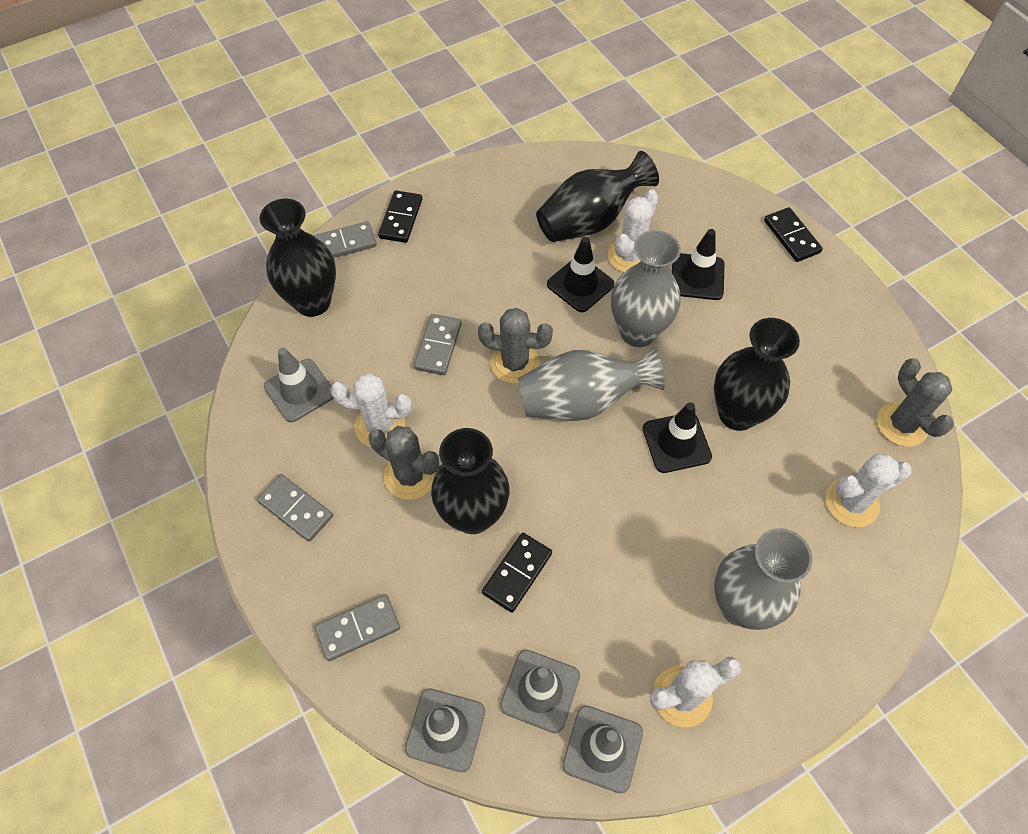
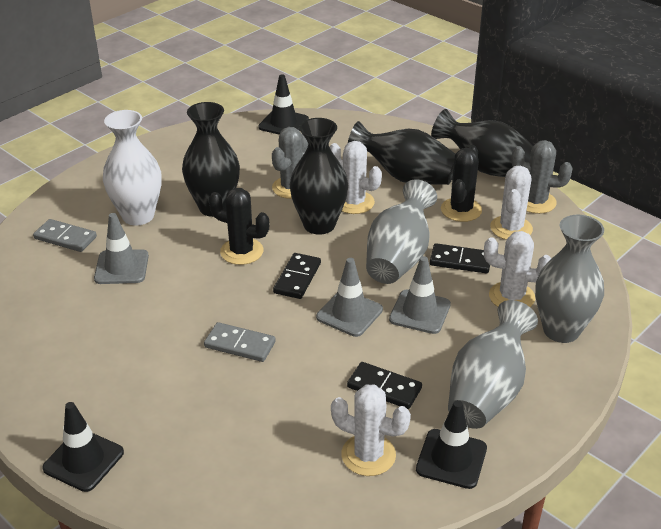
black cactus: none = 0 -> [208,188,270,265] [441,145,482,222] = 2
grey cactus: [368,426,439,500] [478,308,553,384] [877,358,954,447] = 3 -> [272,127,308,199] [511,140,573,214] = 2
grey domino: [257,474,333,542] [313,221,377,258] [315,594,400,661] [414,314,462,375] = 4 -> [33,219,97,252] [204,322,276,362] = 2
grey traffic cone: [264,347,334,422] [405,688,485,772] [500,649,580,733] [562,705,643,794] = 4 -> [94,213,149,284] [316,258,383,337] [389,256,451,334] = 3
white vase: none = 0 -> [103,110,162,225] = 1

